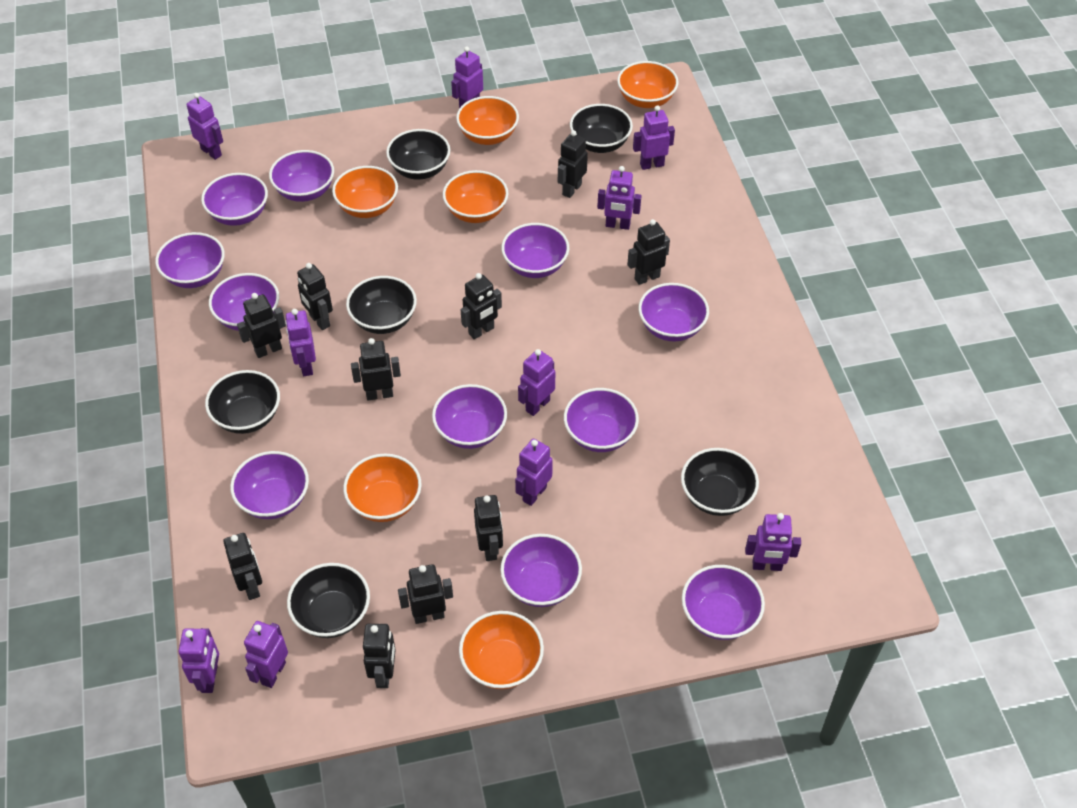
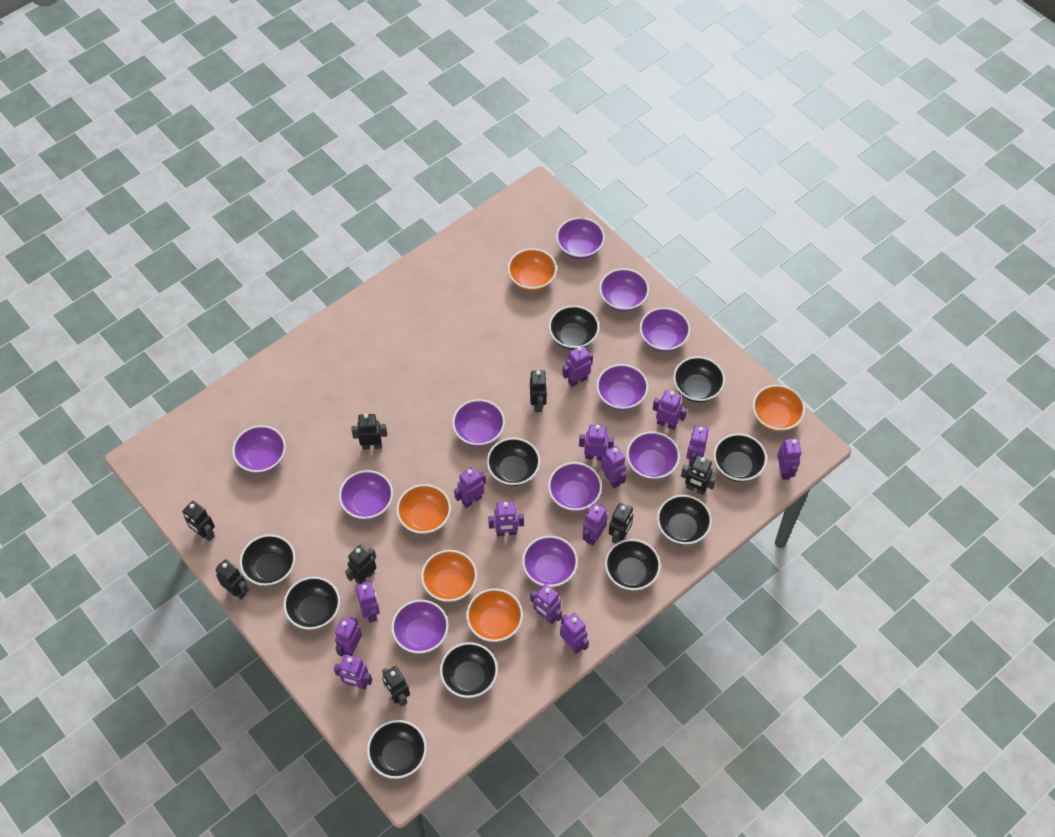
black bowl: [205,370,280,434] [287,563,370,638] [346,276,417,334] [386,129,450,180] [570,104,633,153] [681,448,759,516] = 6 -> [240,534,295,586] [284,577,340,630] [367,720,427,779] [440,642,498,698] [487,438,540,486] [549,305,599,350] [605,539,661,591] [657,495,712,545] [673,356,725,402] [714,433,767,482] = 10
black robot: [223,533,262,600] [237,293,286,358] [297,263,333,330] [351,338,401,400] [363,624,396,688] [398,564,453,624] [461,273,502,339] [474,495,503,561] [558,130,588,198] [627,219,670,285] = 10 -> [182,501,215,541] [216,559,249,600] [345,545,376,584] [351,414,387,450] [382,666,410,706] [530,371,547,412] [609,503,633,544] [681,456,716,495] = 8
orange bowl: [332,166,398,218] [343,454,422,522] [443,170,508,223] [456,96,519,145] [459,611,544,689] [617,61,679,108] = 6 -> [396,484,451,534] [421,550,477,602] [466,588,523,642] [508,248,557,291] [753,385,805,432] = 5
purple robot: [178,628,219,693] [187,93,223,160] [244,621,288,688] [285,309,316,376] [451,46,483,109] [515,439,553,506] [518,349,555,416] [597,166,641,230] [633,105,675,170] [745,513,801,571] = 10 -> [334,654,372,689] [335,616,362,656] [356,581,380,622] [454,467,486,508] [488,502,524,536] [530,584,562,624] [560,613,589,654] [562,346,593,387] [579,425,614,461] [583,503,608,545] [601,446,626,488] [652,390,687,430] [686,425,708,466] [777,438,801,480] = 14

